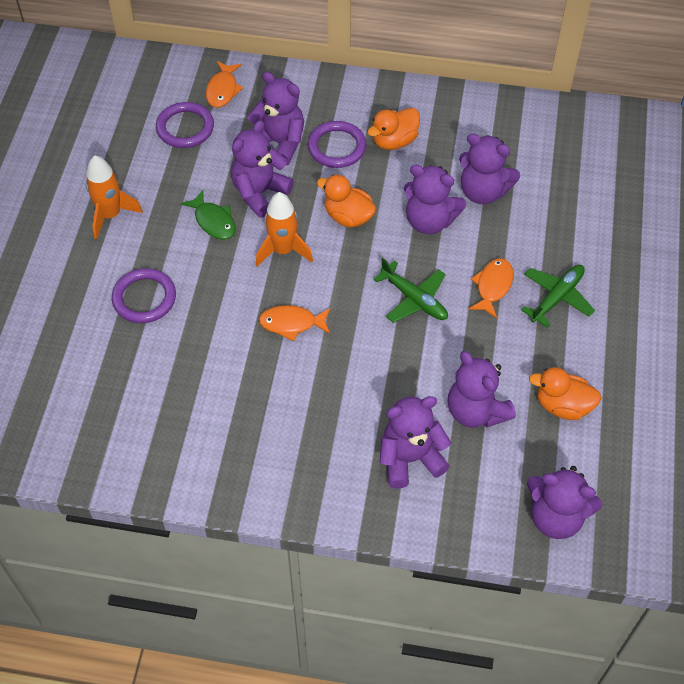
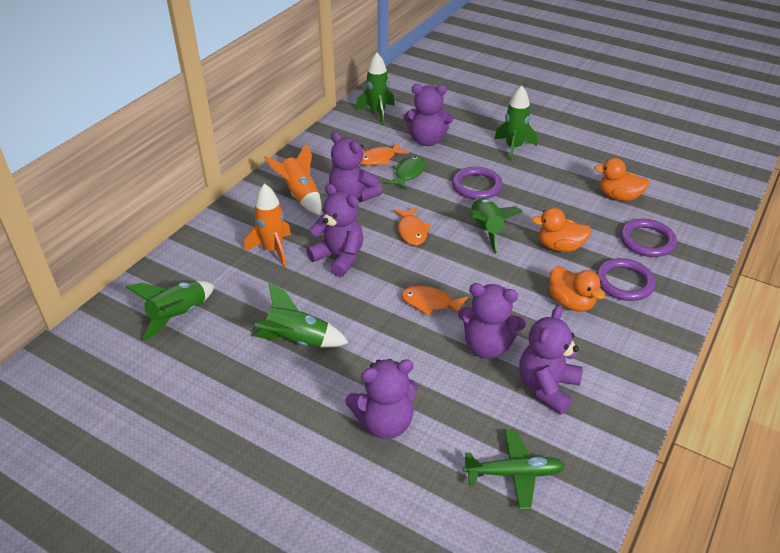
green plane: [373,258,448,323] [521,265,595,328] = 2 -> [463,430,565,510] = 1
green rocket: none = 0 -> [126,281,215,341] [251,283,348,347] [356,53,395,125] [470,198,523,255] [494,86,537,162] = 5
purple teddy bear: [231,120,294,218] [247,72,304,166] [380,396,451,489] [404,165,466,234] [448,351,516,428] [459,134,520,204] [527,466,603,539] = 7 -> [306,184,363,277] [329,132,382,202] [345,359,418,439] [404,84,453,146] [458,283,526,359] [519,305,583,414] = 6

